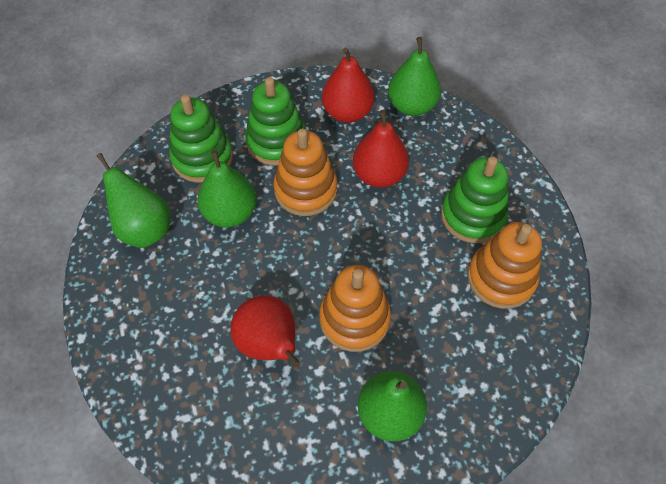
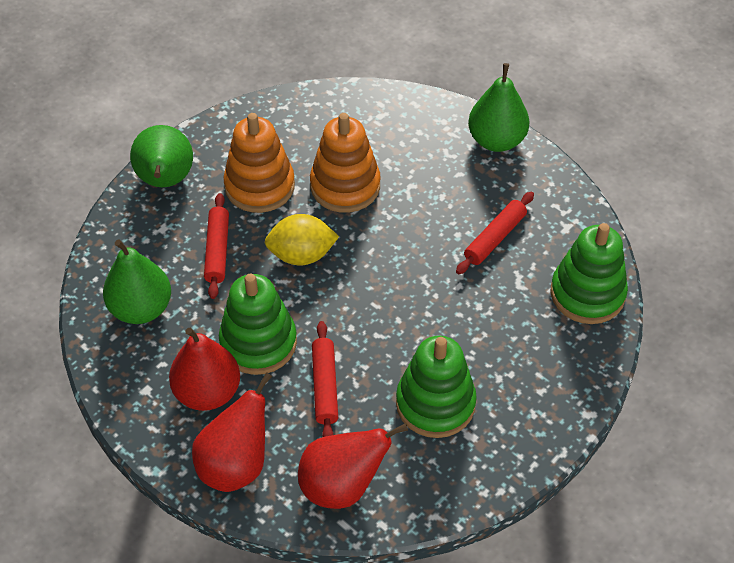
green pear: [97,153,170,248] [197,150,257,227] [358,371,427,441] [388,37,441,116] = 4 -> [103,240,171,324] [130,125,193,187] [468,63,530,152] = 3
orange stacking toy: [273,129,338,216] [319,265,391,352] [467,222,542,309] = 3 -> [223,113,295,213] [310,113,381,213] = 2
red rolling pin: none = 0 -> [204,193,229,299] [312,321,338,437] [456,192,534,274] = 3
yellow lemon: none = 0 -> [264,214,339,265] = 1

